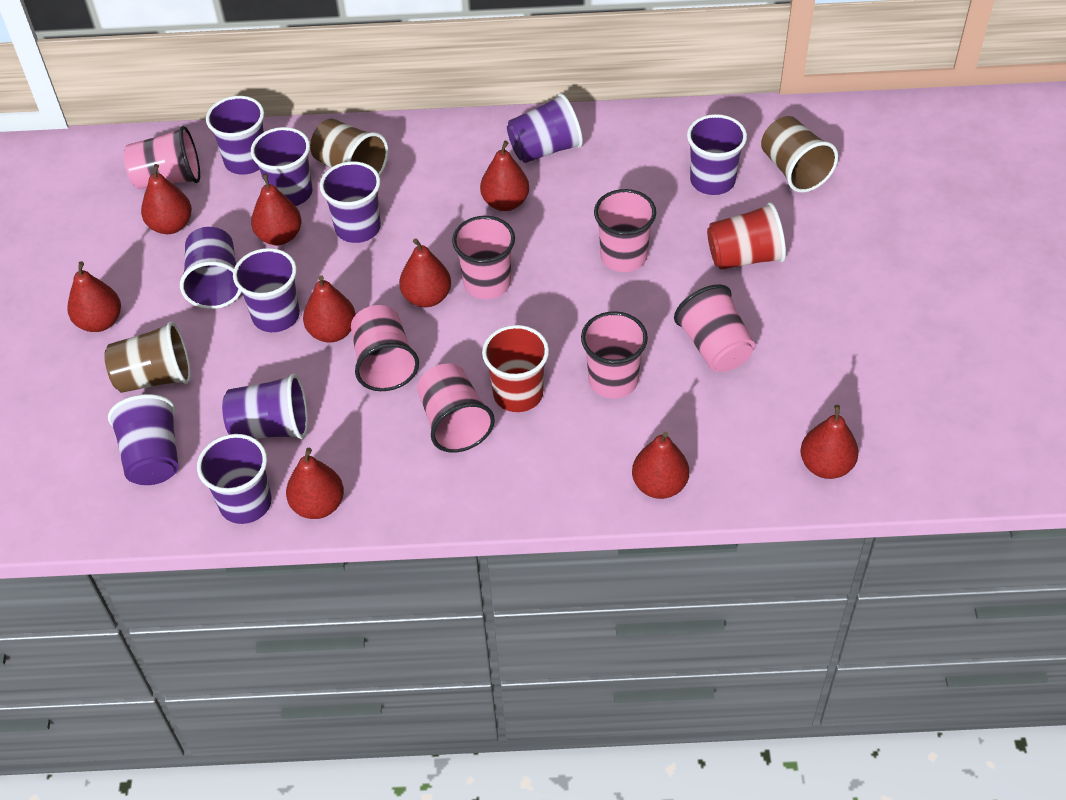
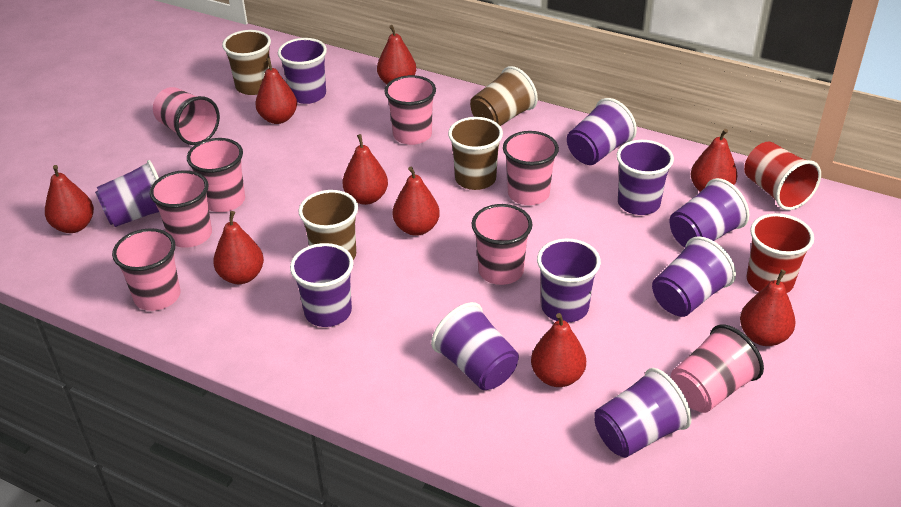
brown cup: [104,322,191,393] [310,119,388,176] [761,116,838,193] = 3 -> [222,30,271,95] [298,190,358,260] [448,117,503,190] [470,66,538,126] = 4
pink cup: [123,126,200,189] [351,305,419,391] [417,363,495,452] [452,216,515,299] [581,311,648,399] [594,189,656,272] [674,284,755,372] = 7 -> [112,228,181,311] [150,170,212,248] [153,87,220,145] [187,138,245,212] [384,75,436,145] [472,204,533,285] [503,131,559,205] [671,324,764,413] = 8

